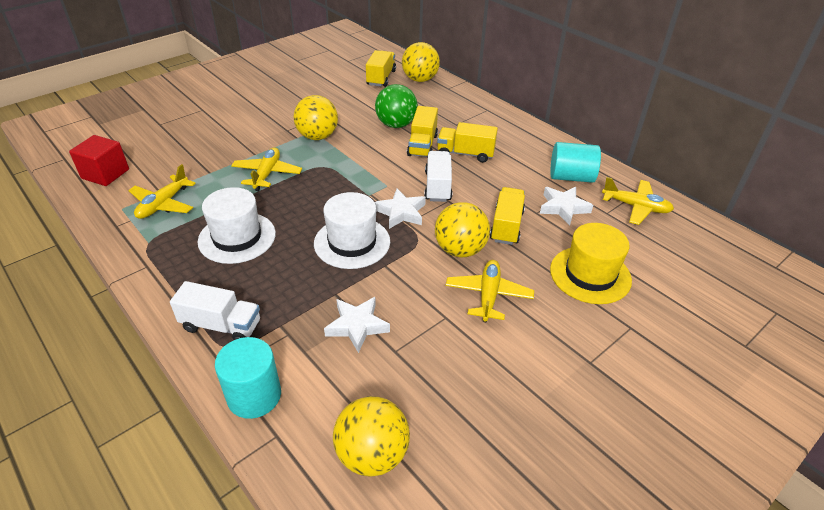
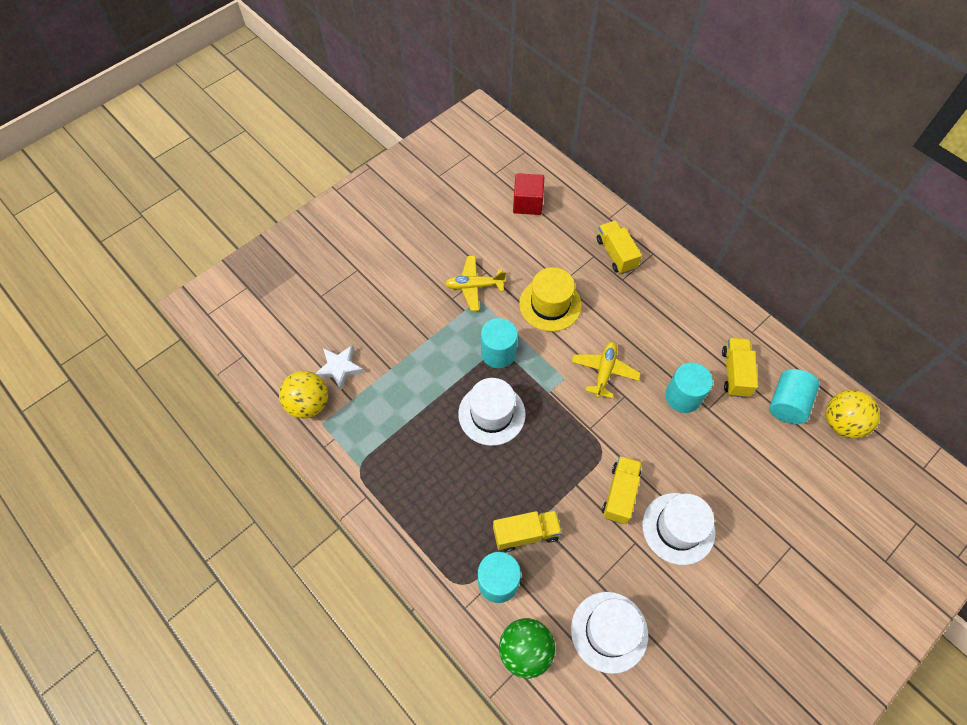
turquoise cylinder: [215,337,281,419] [550,142,601,183] = 2 -> [478,552,521,603] [481,318,518,368] [665,363,713,413] [769,369,819,424] = 4
white hat: [198,187,276,264] [314,192,390,269] = 2 -> [458,378,526,446] [571,592,648,674] [642,493,716,565] = 3
white star: [324,297,390,353] [375,189,426,229] [540,187,593,225] = 3 -> [315,345,364,390] = 1
white truck: [170,281,260,340] [424,151,452,202] = 2 -> none = 0
yellow ball: [293,95,338,140] [333,396,410,476] [402,42,440,82] [435,202,490,257] = 4 -> [279,371,328,419] [826,390,880,439] = 2
yellow plane: [128,164,196,219] [231,147,302,191] [446,260,534,323] [602,177,674,225] = 4 -> [445,256,506,311] [572,342,641,398] = 2

